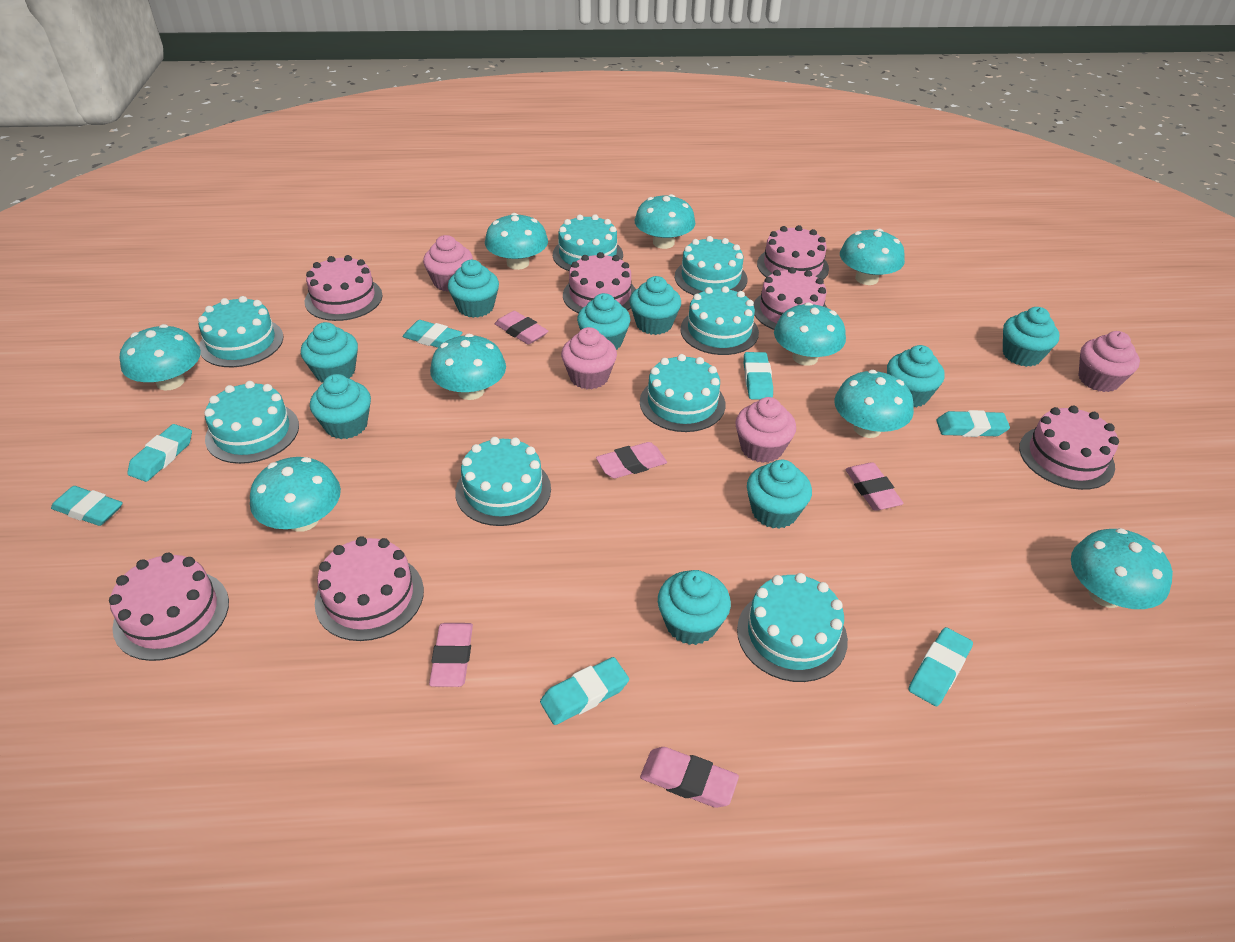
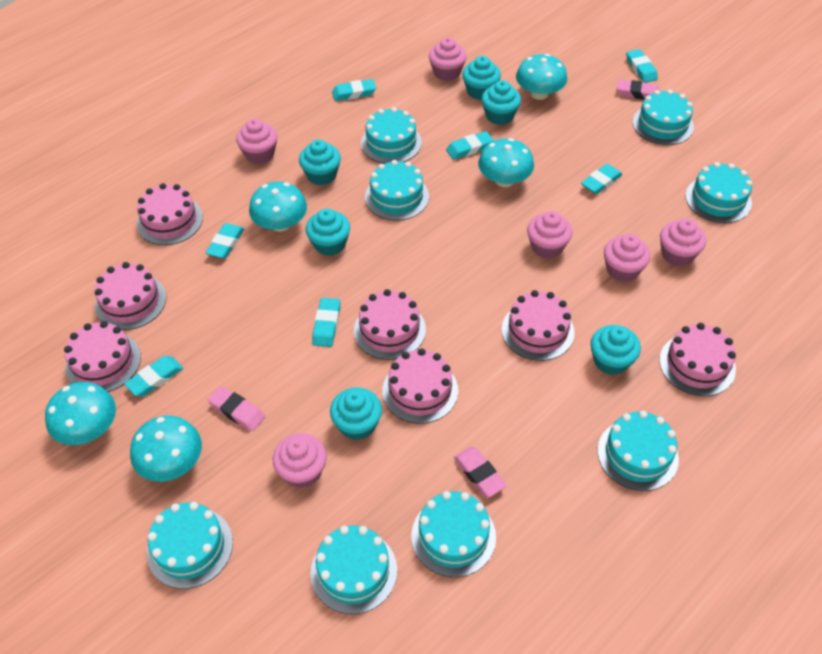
pink cupcake: [423,235,473,292] [561,327,617,389] [735,397,796,463] [1078,331,1140,392] = 4 -> [236,119,277,164] [273,433,327,488] [429,37,466,81] [527,211,572,259] [604,234,650,282] [660,219,706,266] = 6
pink eraser: [429,623,473,687] [495,311,548,345] [596,442,667,479] [640,747,739,808] [845,462,904,511] = 5 -> [208,386,265,431] [454,447,506,497] [617,79,660,100] = 3
turquoise cupcake: [301,322,358,382] [310,374,371,439] [448,260,499,318] [577,293,630,350] [629,276,681,335] [658,570,731,645] [747,460,812,529] [887,345,945,407] [1003,307,1059,367] = 9 -> [299,139,341,185] [306,208,350,256] [330,387,382,440] [462,56,501,100] [481,80,521,125] [590,325,641,375] = 6
turquoise mushroom: [120,324,201,390] [250,457,341,532] [430,334,506,400] [485,213,548,270] [635,194,695,249] [774,302,846,366] [834,370,914,438] [840,229,905,285] [1071,528,1173,609] = 9 -> [45,382,116,445] [130,415,202,482] [249,182,307,232] [478,138,534,187] [516,54,567,100] = 5

